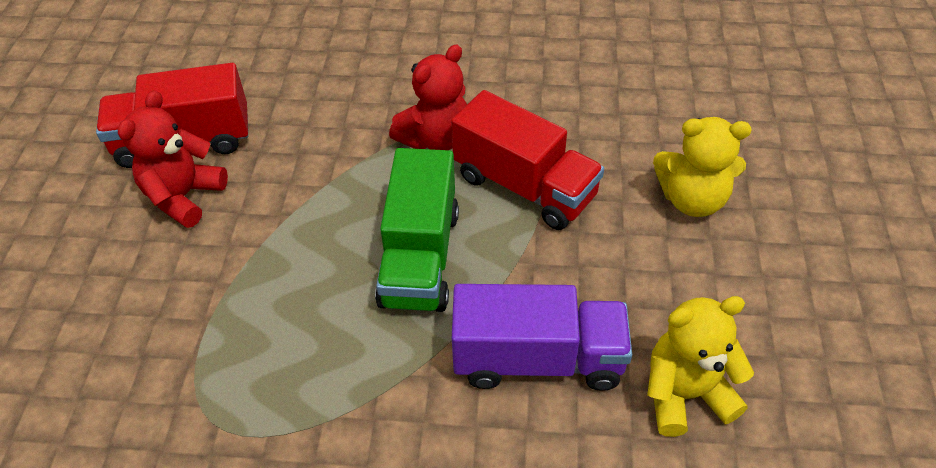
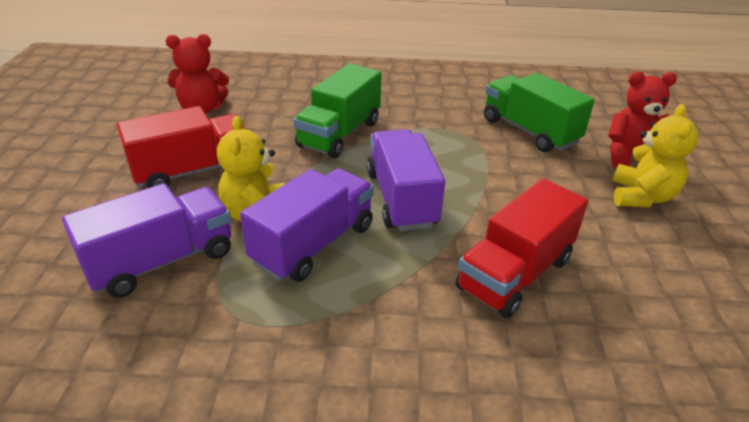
green truck: [375,148,459,312] = 1 -> [293,63,382,158] [484,73,595,152] = 2
purple truck: [452,284,632,391] = 1 -> [62,183,231,298] [240,168,374,282] [367,129,445,231] = 3

